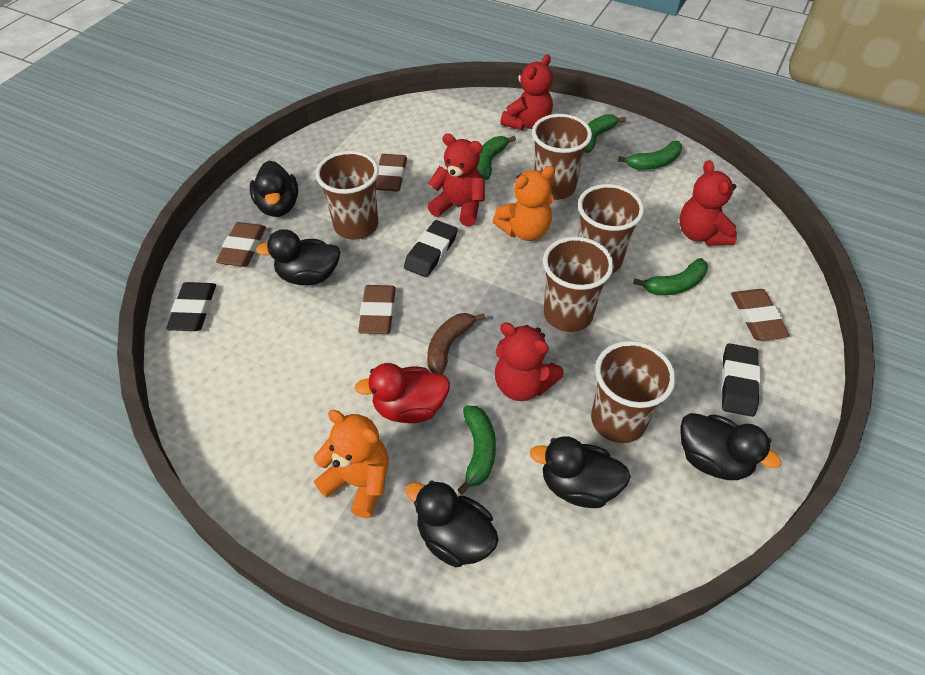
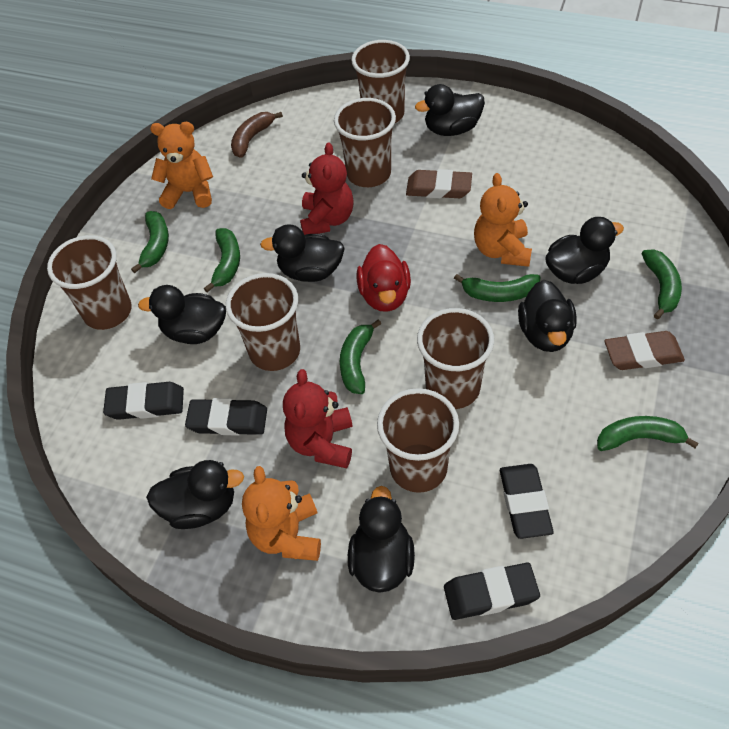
black duck: [250,161,298,217] [256,229,340,285] [405,480,499,567] [530,436,631,508] [680,413,781,480] = 5 -> [138,285,226,344] [146,460,244,529] [260,224,345,282] [348,486,415,593] [415,84,485,136] [518,280,577,352] [545,217,624,284] = 7
black eraser: [166,282,216,331] [404,220,458,277] [721,343,760,417] = 3 -> [103,382,184,420] [185,398,267,436] [444,563,540,620] [500,464,554,539] = 4
brown cup: [316,151,379,240] [532,114,592,200] [543,237,614,332] [578,184,644,273] [591,341,676,443] = 5 -> [47,235,132,330] [226,273,300,371] [334,98,396,187] [351,40,410,123] [377,388,459,493] [417,308,494,409] = 6
brown eraser: [216,222,266,267] [358,285,396,334] [376,154,407,192] [731,289,790,340] = 4 -> [406,169,472,198] [604,331,685,370] = 2
green banana: [457,406,496,494] [477,136,516,180] [585,114,626,153] [618,141,682,170] [633,258,708,295] = 5 -> [131,211,169,273] [204,228,240,293] [340,319,381,394] [454,274,541,302] [597,416,698,451] [642,250,682,319] = 6
orange teddy bear: [314,410,389,518] [492,166,555,241] = 2 -> [150,122,213,209] [242,466,321,561] [474,173,532,267] = 3
red teddy bear: [428,133,485,226] [495,323,564,401] [500,54,553,130] [680,160,737,246] = 4 -> [283,369,353,468] [300,143,354,235] = 2

